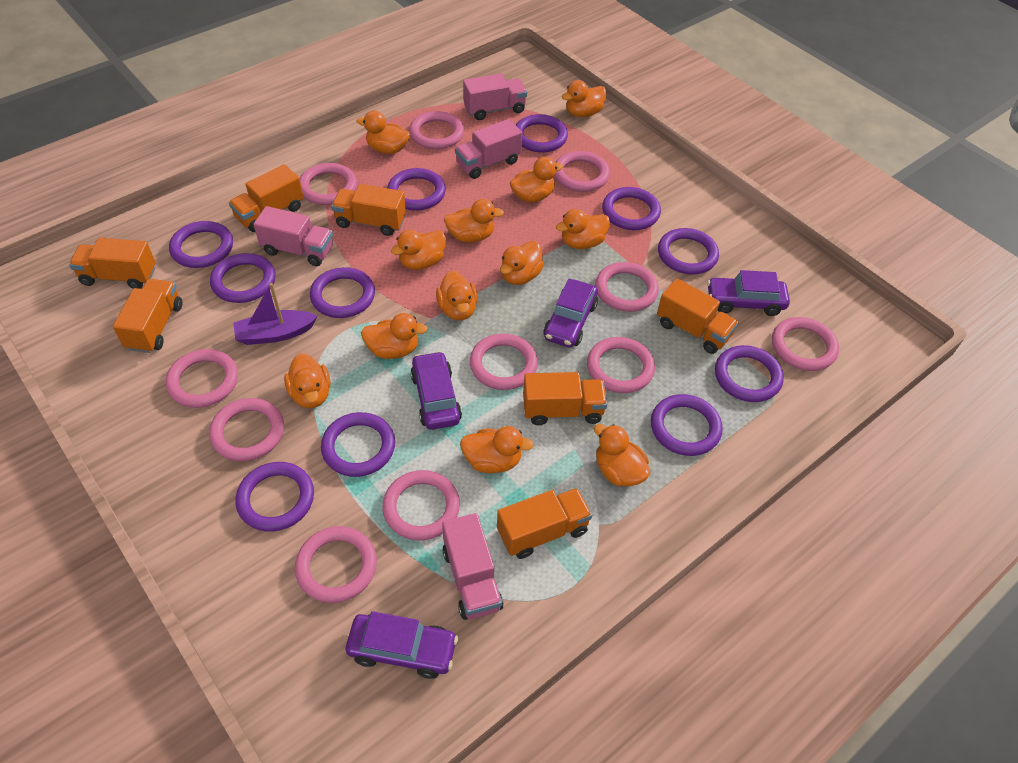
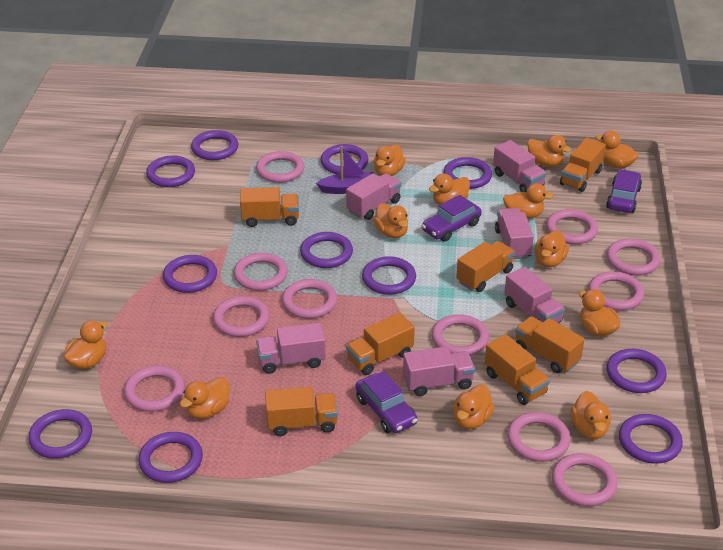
pink truck: [254,206,333,266] [442,513,503,620] [455,119,522,179] [463,73,527,120] = 4 -> [256,323,326,374] [346,173,401,220] [403,346,475,396] [493,140,547,192] [495,208,534,259] [504,267,565,323] = 6
purple car: [346,611,458,679] [410,351,462,430] [543,279,598,348] [707,270,790,316] = 4 -> [355,371,418,433] [422,195,482,242] [606,169,642,213] = 3

